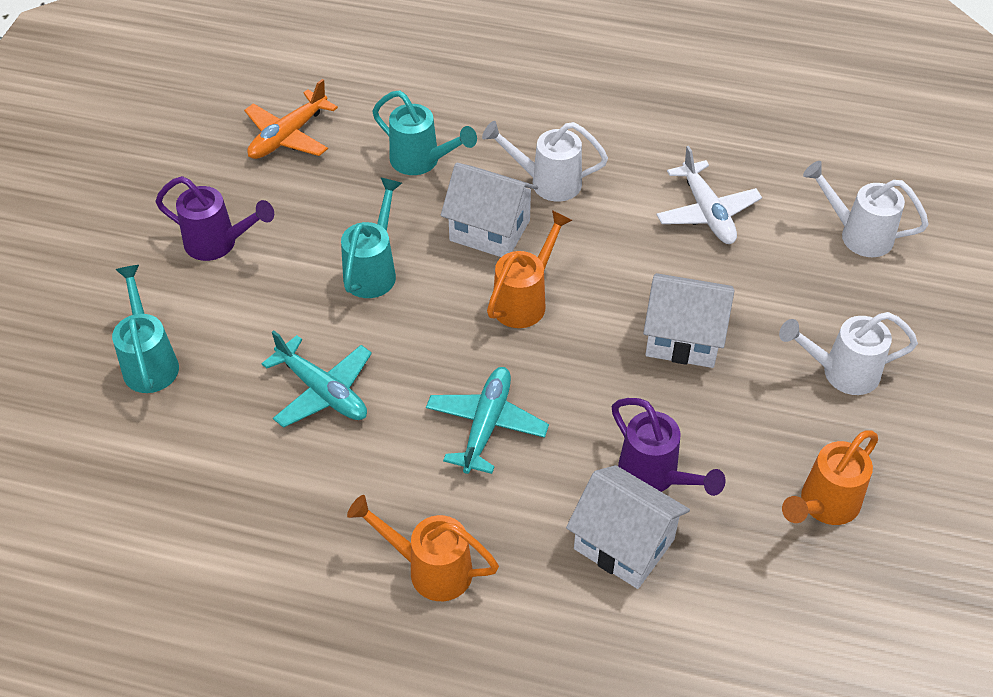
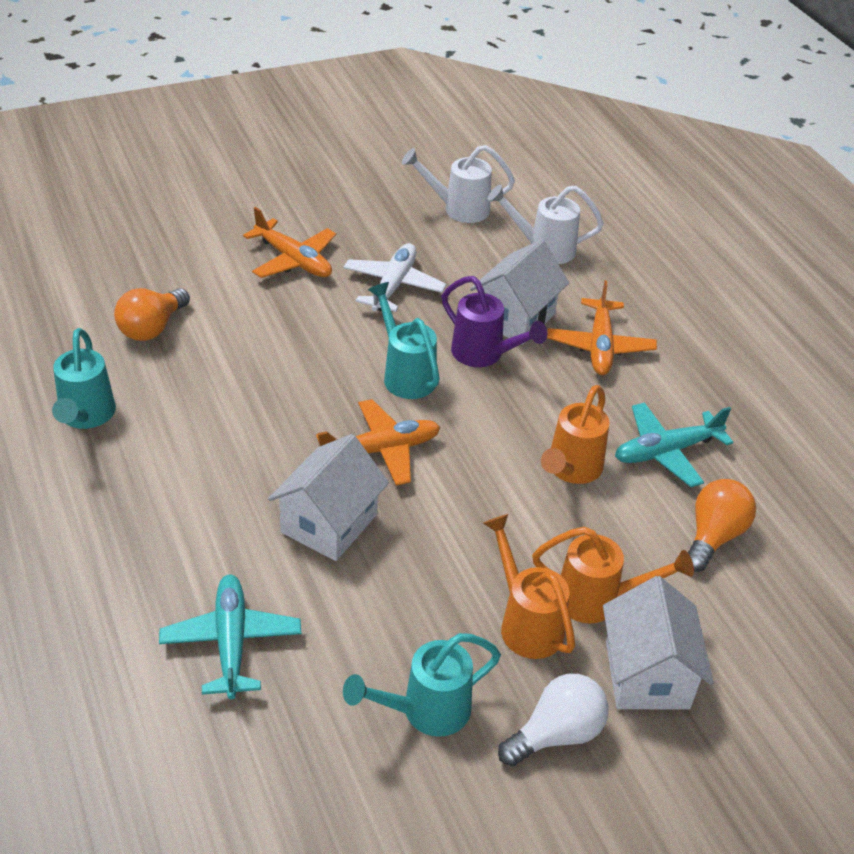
orange light bulb: none = 0 -> [114,288,190,341] [688,479,756,572] = 2
orange plane: [244,79,338,159] = 1 -> [243,207,336,278] [316,399,440,486] [547,280,657,375] = 3
purple watering can: [156,176,274,261] [612,398,726,496] = 2 -> [441,276,547,367] = 1
white light bulb: none = 0 -> [498,674,609,767] = 1
white watering can: [482,121,608,202] [779,312,918,395] [803,161,929,257] = 3 -> [402,145,515,223] [488,184,604,264] = 2

